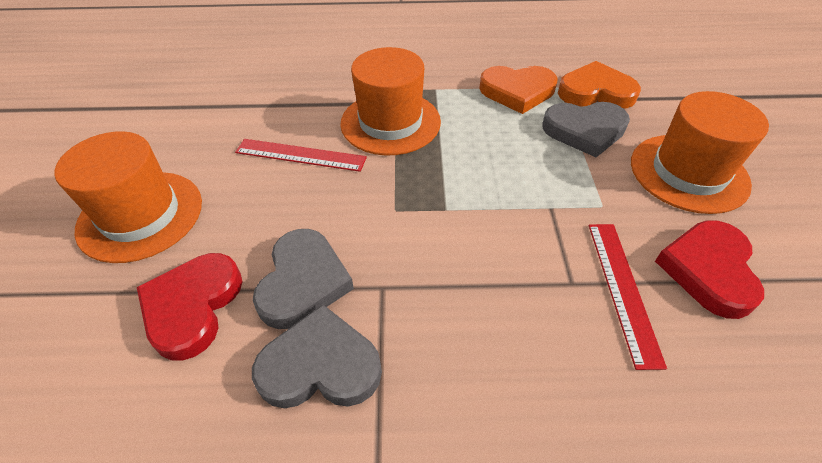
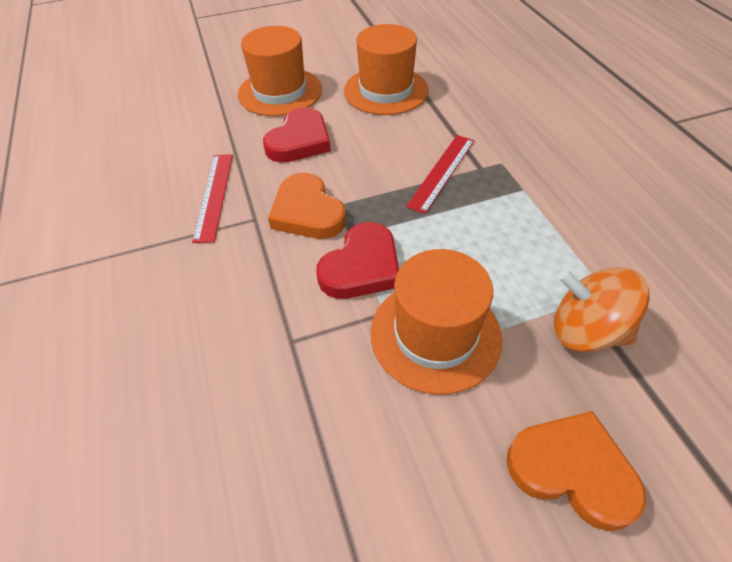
grey heart: [252,304,382,408] [253,229,354,329] [542,102,630,157] = 3 -> none = 0
orange spinning top: none = 0 -> [554,267,650,352] = 1

